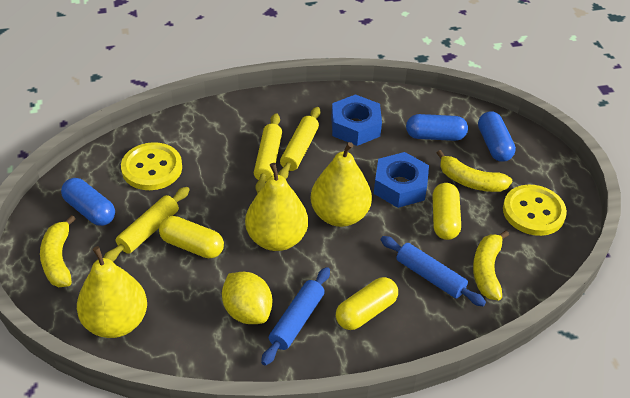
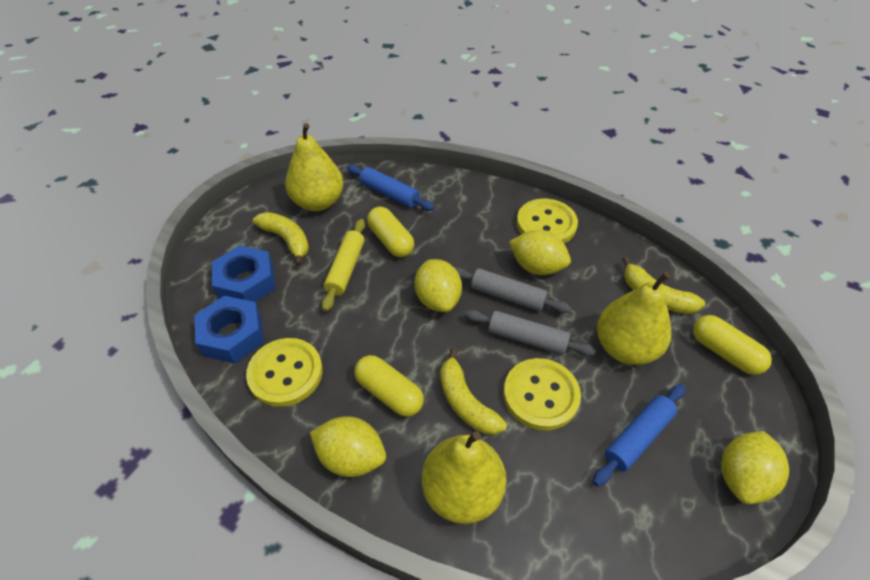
blue capsule: [61,178,115,226] [406,114,468,141] [478,111,516,162] = 3 -> none = 0
grey rolling pin: none = 0 -> [454,267,571,313] [465,310,596,356] = 2
yellow button: [121,142,182,190] [503,184,567,236] = 2 -> [246,338,323,407] [503,358,581,431] [517,199,578,243] = 3
yellow lemon: [222,272,272,324] = 1 -> [310,416,386,477] [415,259,462,312] [509,230,571,275] [721,431,789,504] = 4
yellow rolling pin: [104,187,190,262] [254,113,282,193] [278,107,321,179] = 3 -> [322,219,365,312] = 1

